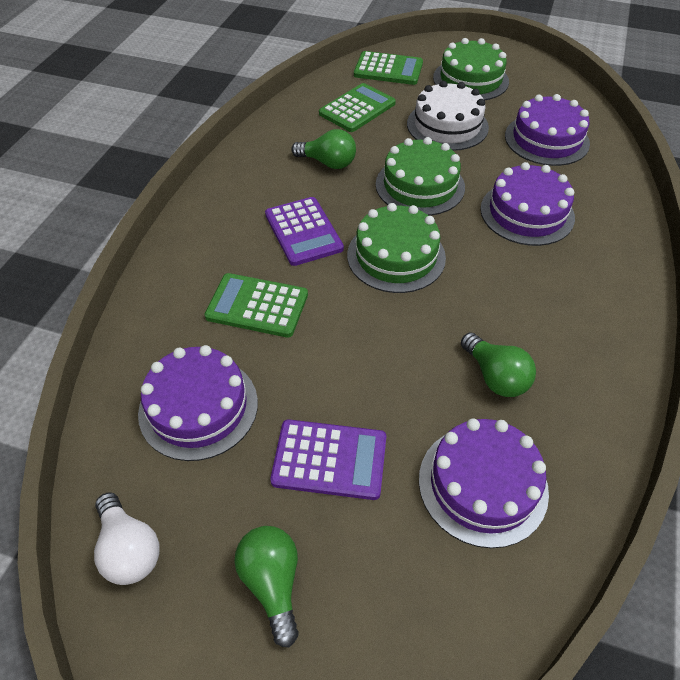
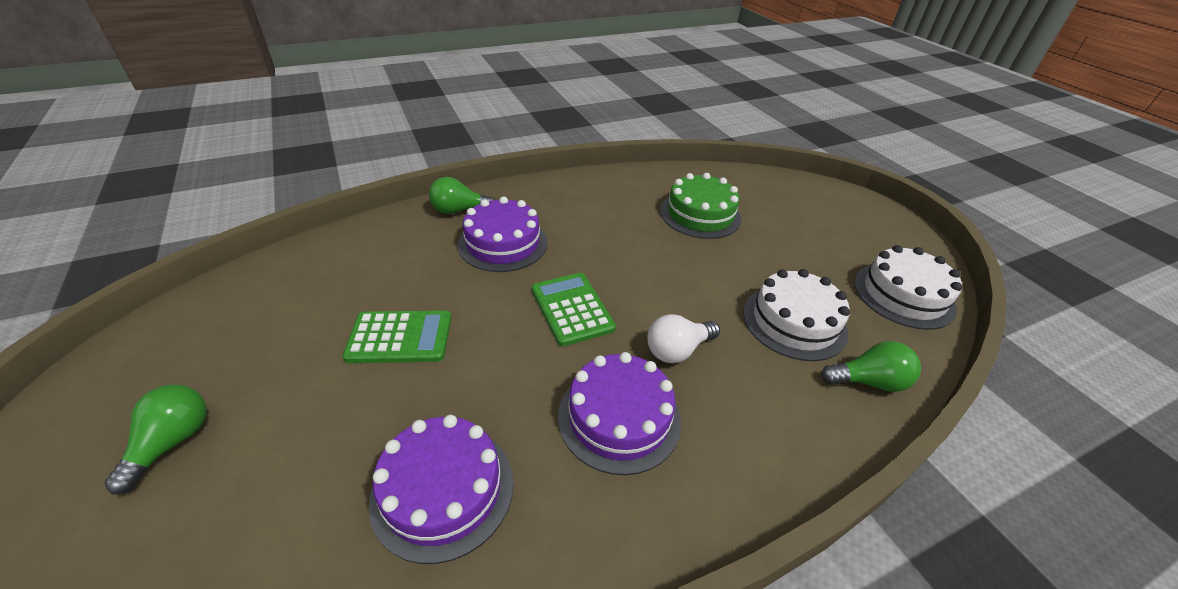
green cake: [347,203,446,293] [376,137,465,216] [433,38,509,100] = 3 -> [660,173,741,239] = 1
green calculator: [204,273,308,338] [319,83,396,132] [354,51,423,85] = 3 -> [343,311,451,363] [532,273,616,346] = 2
purple cake: [138,345,258,461] [419,418,549,548] [480,162,575,246] [505,94,590,166] = 4 -> [369,415,514,564] [458,197,547,272] [558,352,681,475] = 3
purple calculator: [265,197,344,266] [270,419,386,500] = 2 -> none = 0
white cake: [407,81,489,151] = 1 -> [743,269,850,361] [854,245,962,330] = 2

